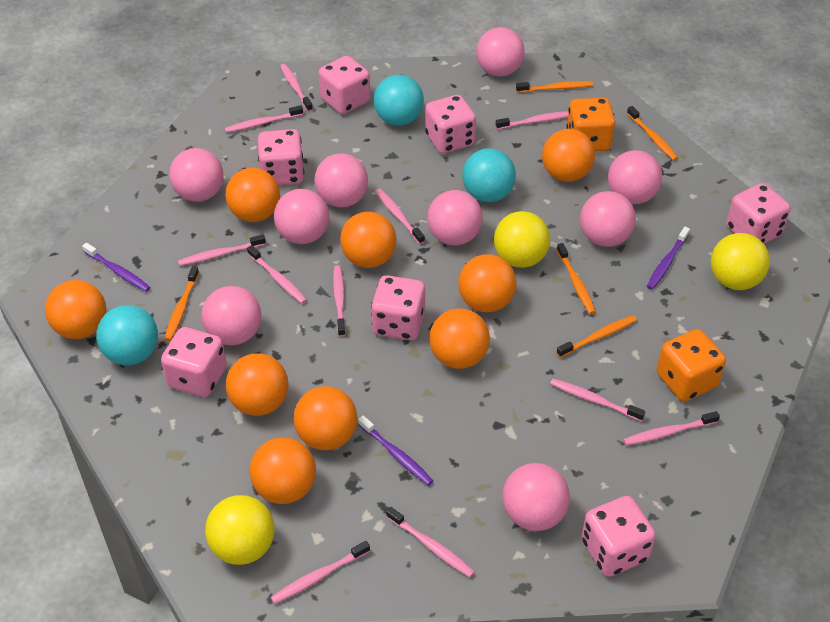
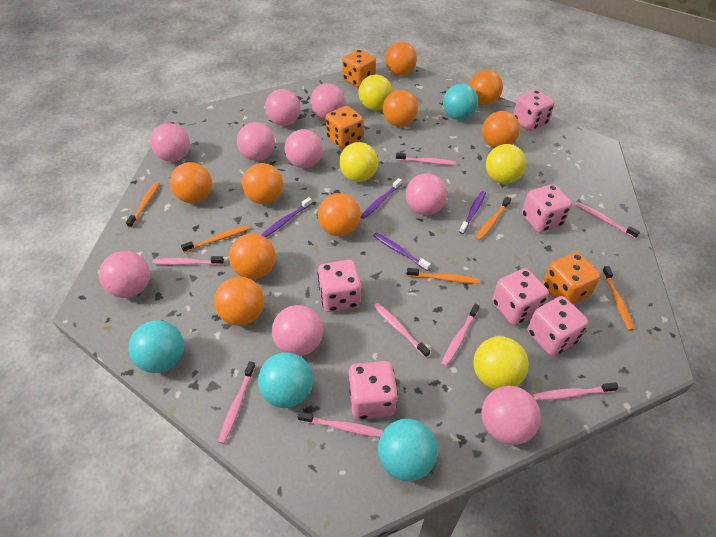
orange dice: [566,98,615,151] [657,329,726,401] = 2 -> [326,106,363,149] [342,49,376,87] [543,252,601,304] = 3
pink dice: [161,327,227,397] [258,129,304,185] [319,56,370,114] [371,275,425,340] [425,95,476,154] [581,496,656,577] [726,183,790,244] = 7 -> [317,260,361,312] [349,361,398,420] [492,268,549,325] [513,90,555,131] [522,184,572,233] [527,296,589,356] = 6
pink toothbrush: [178,234,266,266] [225,105,303,133] [247,245,307,304] [270,541,370,604] [280,64,313,112] [333,265,346,337] [375,189,425,244] [386,507,475,577] [496,111,569,130] [550,379,645,421] [623,411,720,446] = 11 -> [152,256,224,265] [218,361,256,444] [298,412,383,437] [374,303,430,358] [396,153,456,165] [441,304,480,367] [532,382,619,400] [575,202,640,239] = 8
purple toothbrush: [82,243,150,292] [358,416,433,486] [647,227,690,290] = 3 -> [261,197,312,237] [361,178,402,219] [373,233,431,271] [459,191,486,234] = 4
turquoise ball: [96,305,158,365] [373,75,424,126] [462,148,516,202] = 3 -> [129,321,184,373] [258,352,313,408] [378,419,438,481] [443,84,478,120] = 4
yellow ball: [205,495,275,565] [494,211,550,268] [711,233,770,290] = 3 -> [339,142,378,182] [358,75,392,110] [474,337,529,390] [486,144,526,184] = 4

